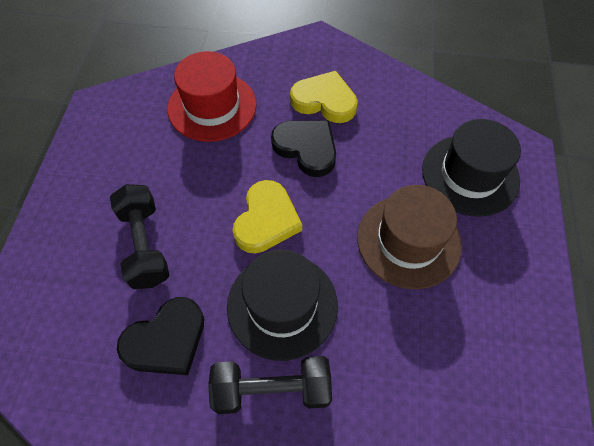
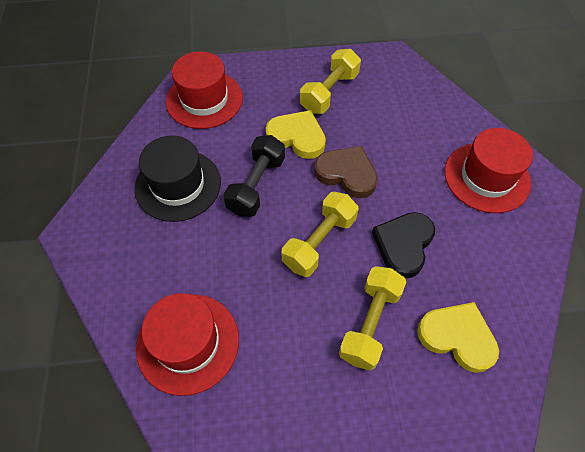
black dumbbell: [110,184,169,289] [208,356,332,414] = 2 -> [223,135,285,217] = 1
black hat: [227,250,338,361] [422,119,521,217] = 2 -> [134,135,221,222] = 1
black heart: [117,297,204,375] [271,121,336,177] = 2 -> [372,212,435,279] = 1
brown hat: [357,185,462,289] = 1 -> none = 0
brown heart: none = 0 -> [314,146,378,198] = 1
red hat: [167,51,257,142] = 1 -> [136,293,239,396] [166,51,243,129] [444,128,533,213] = 3
yellow dumbbell: none = 0 -> [281,192,359,277] [300,49,361,114] [339,266,407,371] = 3

